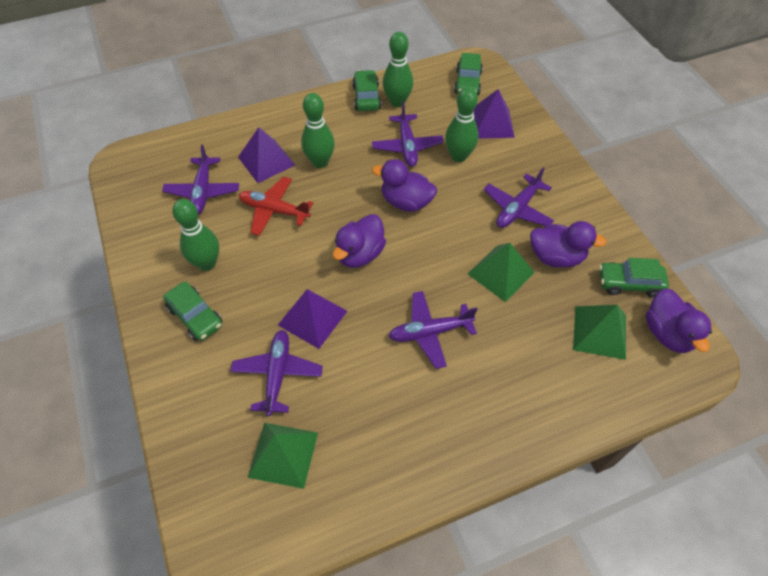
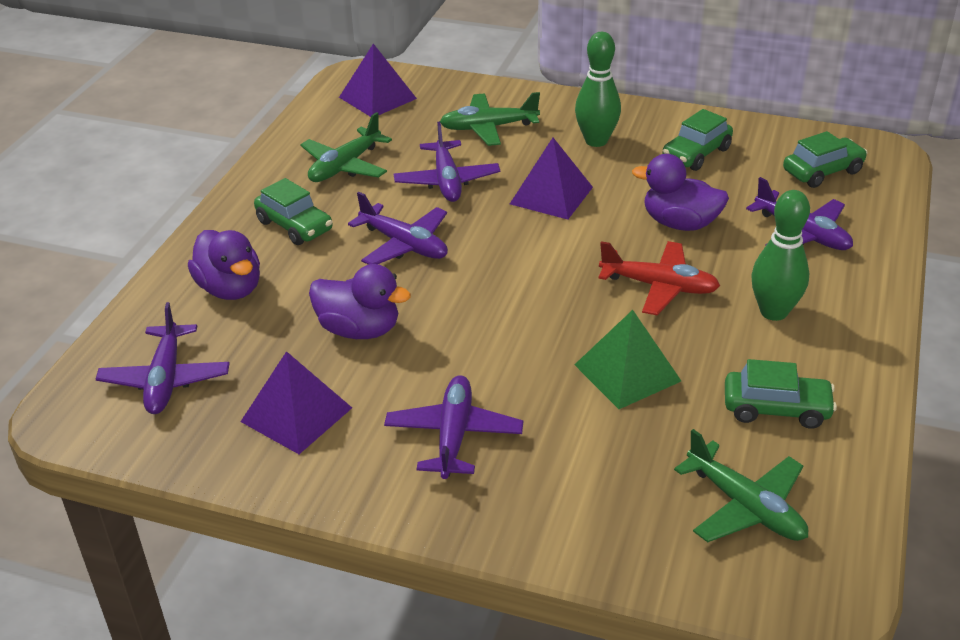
green bowling pin: [172,199,219,271] [301,93,335,168] [383,32,413,107] [445,87,479,162] = 4 -> [575,32,621,147] [751,190,810,321] = 2
green plane: none = 0 -> [300,112,392,182] [440,92,540,146] [674,429,808,542] = 3
green pyramid: [248,423,318,489] [468,243,535,302] [573,305,626,360] = 3 -> [574,310,681,409] = 1
purple duck: [333,214,386,268] [372,159,437,212] [530,221,606,268] [646,288,712,353] = 4 -> [188,230,260,300] [309,264,411,339] [632,154,729,231] = 3

